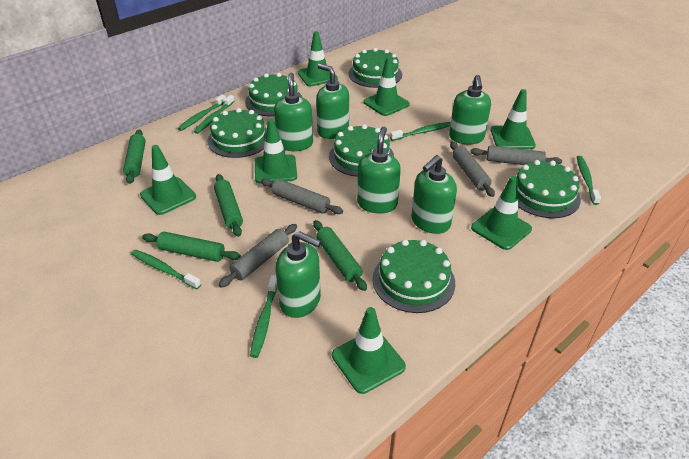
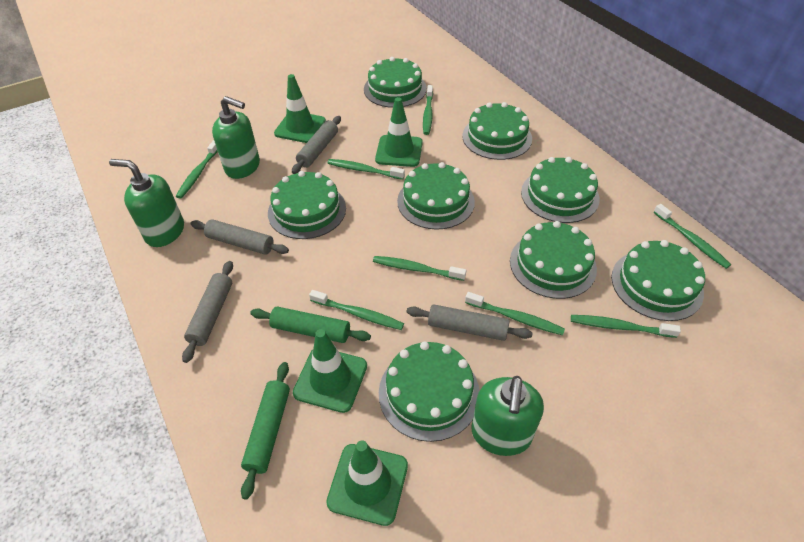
green cake: [208,108,267,158] [245,73,302,116] [329,124,394,177] [349,48,402,88] [372,239,455,313] [517,160,581,218] = 6 -> [268,171,346,239] [364,57,427,108] [379,341,480,442] [397,162,475,230] [462,102,532,160] [510,221,597,299] [521,157,599,223] [611,240,705,321] = 8
green rolling pin: [123,129,146,184] [142,232,241,262] [214,174,243,237] [313,220,367,291] = 4 -> [241,362,290,500] [250,307,371,343] = 2
green soap dispenser: [274,73,313,151] [276,231,321,318] [316,64,349,139] [357,127,401,214] [412,155,457,234] [449,75,491,144] = 6 -> [109,159,184,247] [212,96,260,179] [472,376,544,456] = 3
green toothbrush: [131,250,201,289] [177,95,226,131] [194,95,234,134] [250,275,278,358] [390,122,451,141] [577,156,601,205] = 6 -> [176,140,218,199] [309,290,404,330] [327,159,405,180] [373,256,466,281] [423,85,433,135] [465,292,565,335] [571,315,681,338] [654,204,731,269] = 8
green traffic cone: [140,145,196,215] [255,119,297,183] [298,31,338,86] [332,307,406,394] [364,57,410,116] [471,176,532,250] [491,89,536,149] = 7 -> [274,74,326,143] [293,329,367,413] [326,441,408,526] [375,97,423,167] = 4

